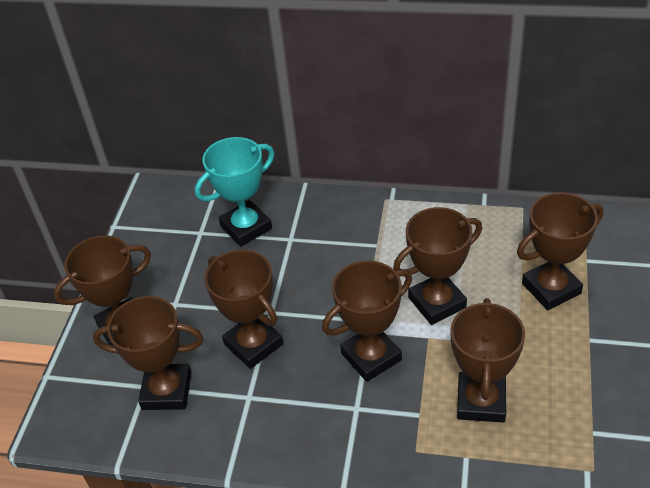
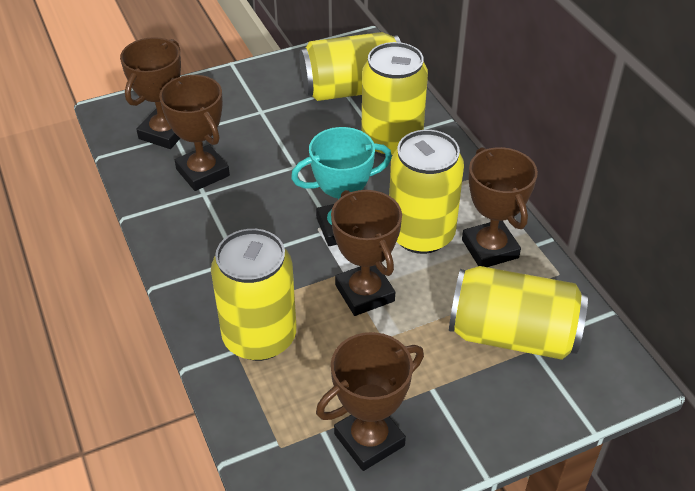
brown trophy: [54,235,151,346] [93,296,203,410] [205,250,283,369] [322,260,412,382] [393,207,482,325] [450,298,525,423] [517,192,603,310] = 7 -> [120,37,181,149] [159,75,230,191] [316,332,424,471] [331,190,402,316] [462,147,538,267] = 5
yellow can: none = 0 -> [211,229,296,361] [300,32,401,101] [361,42,428,157] [389,130,464,254] [449,266,588,360] = 5

